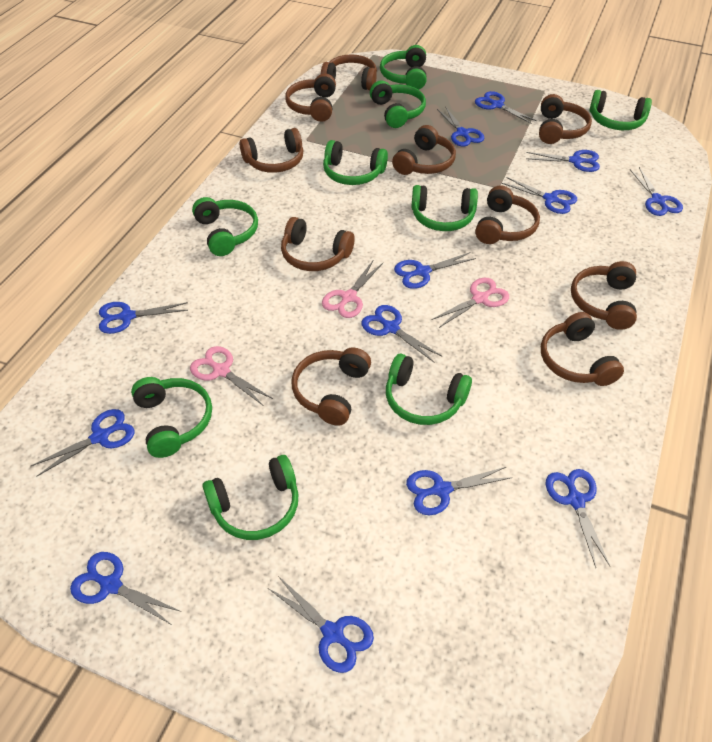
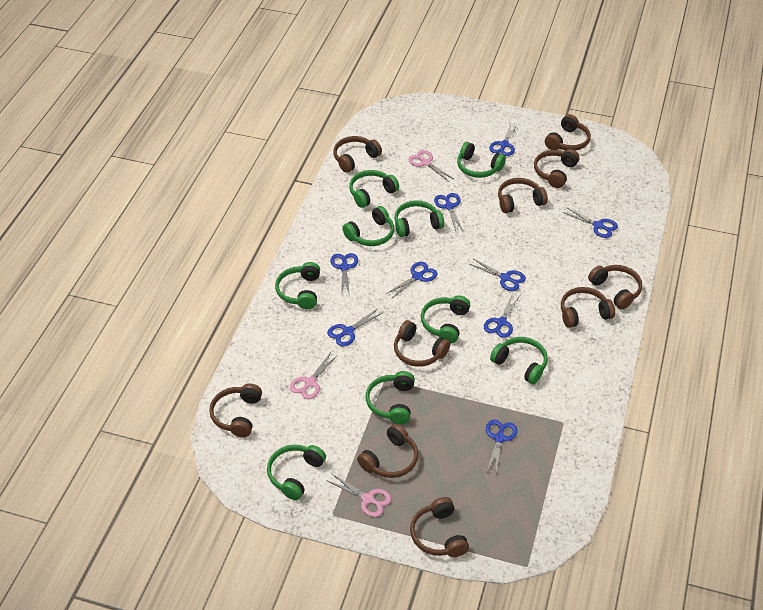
blue scissors: [31,409,135,477] [70,552,181,625] [99,302,188,334] [268,576,374,673] [361,305,442,362] [394,252,476,289] [406,467,512,515] [437,106,484,146] [475,91,537,124] [501,177,577,214] [526,150,600,172] [545,469,610,568] [630,167,683,216] = 13 -> [327,309,382,346] [330,253,358,296] [386,262,437,299] [434,193,463,231] [470,259,526,291] [484,293,520,338] [486,419,517,472] [490,124,518,156] [563,207,618,238] = 9

